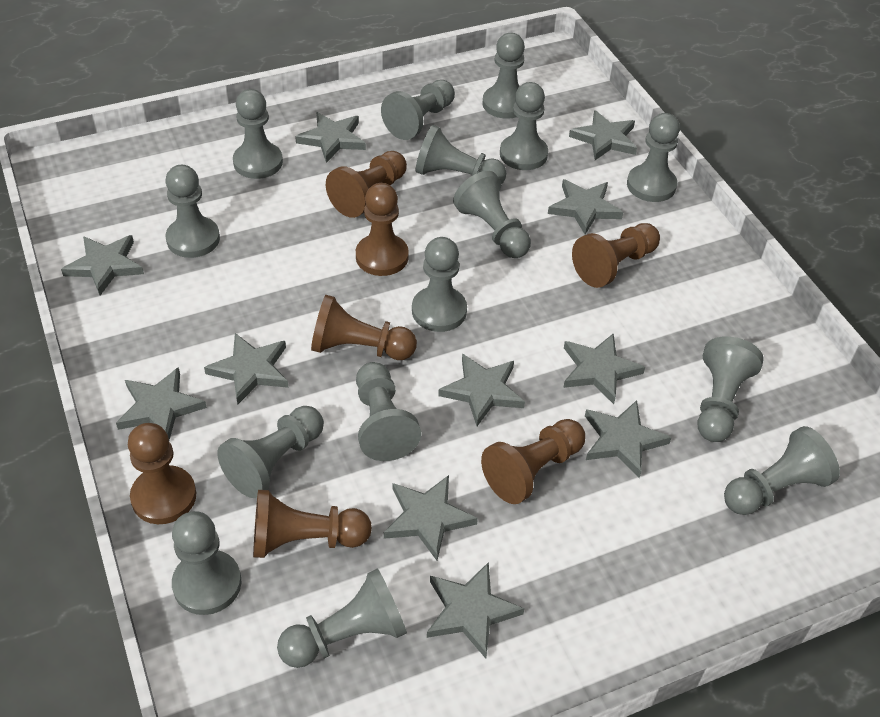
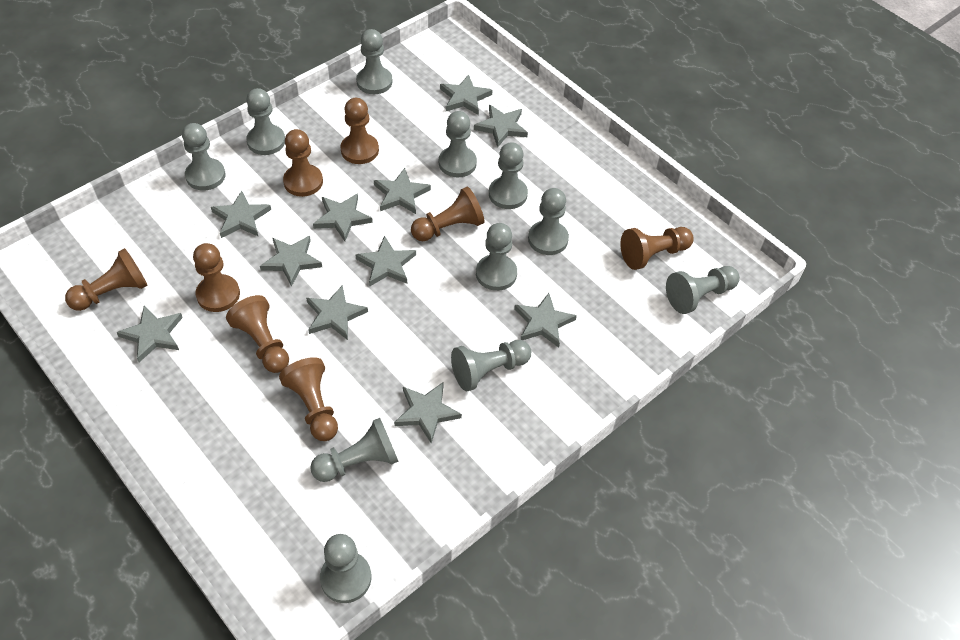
brown pawn: [128,423,196,524] [253,490,372,558] [311,295,417,360] [326,151,407,218] [356,183,409,276] [481,419,586,504] [572,223,660,288] = 7 -> [65,248,148,311] [193,243,240,312] [226,295,289,373] [279,357,338,441] [283,129,323,197] [340,98,379,164] [411,187,484,241] [620,227,694,270] = 8
grey pawn: [165,165,220,258] [172,511,241,615] [218,406,324,498] [233,89,283,179] [277,568,407,668] [356,362,421,461] [381,80,455,140] [412,237,467,332] [416,125,506,184] [453,171,531,258] [482,33,525,119] [500,82,548,170] [627,113,680,202] [697,336,764,442] [724,426,840,515] = 15 -> [182,123,226,191] [246,88,285,155] [310,418,399,482] [320,534,371,603] [356,29,393,94] [439,111,477,177] [451,340,531,391] [476,223,517,291] [489,142,528,209] [528,188,569,255] [666,266,740,314] = 11

